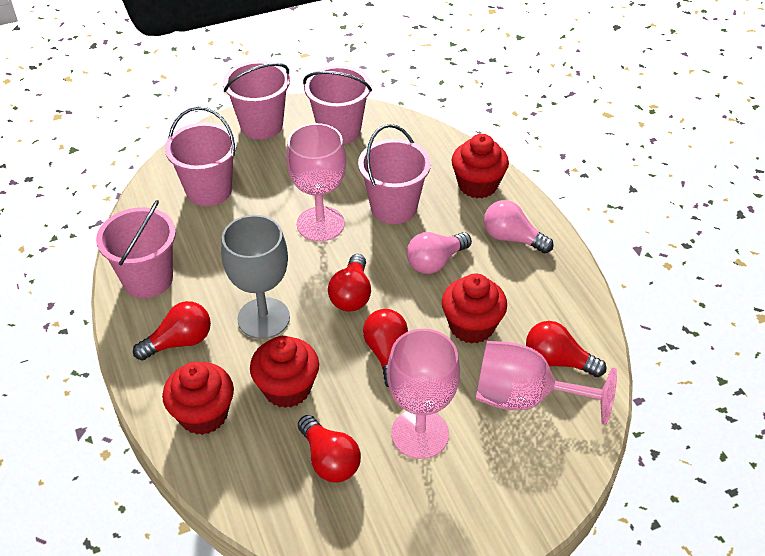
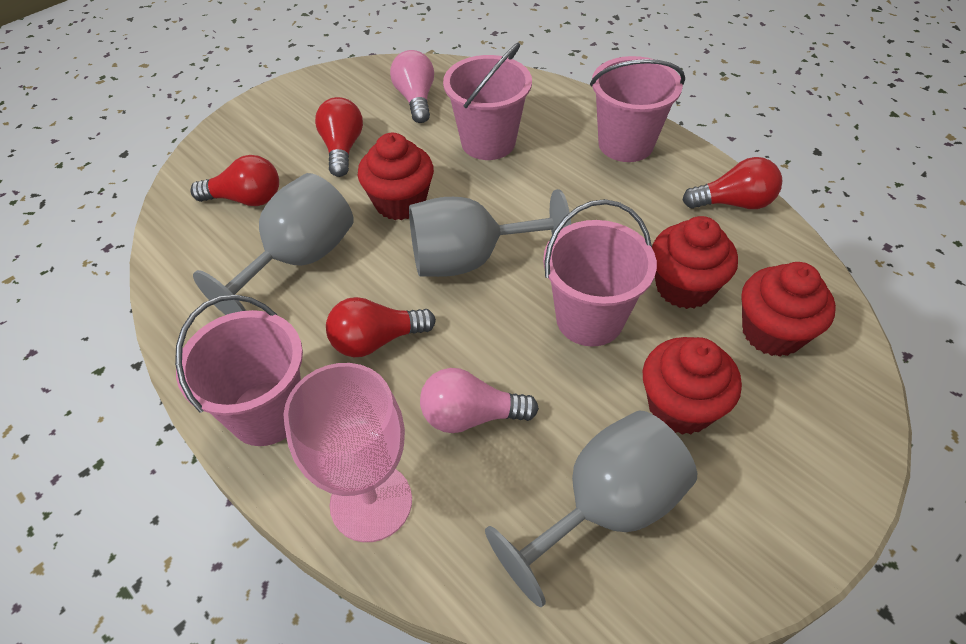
grey goblet: [221,215,290,339] = 1 -> [193,173,354,315] [409,189,571,277] [485,411,697,607] = 3
pink bucket: [96,200,176,298] [165,107,237,206] [223,61,290,139] [303,65,372,144] [358,124,431,224] = 5 -> [175,295,303,446] [443,43,532,160] [543,199,657,347] [590,56,685,162] = 4
pink goblet: [286,123,346,242] [387,329,460,459] [476,341,617,425] = 3 -> [284,363,412,542] = 1
red light bulb: [133,301,211,360] [298,415,361,482] [328,254,371,311] [363,309,408,387] [526,321,607,377] = 5 -> [190,155,279,206] [315,97,363,177] [326,297,436,357] [682,157,782,209] = 4

